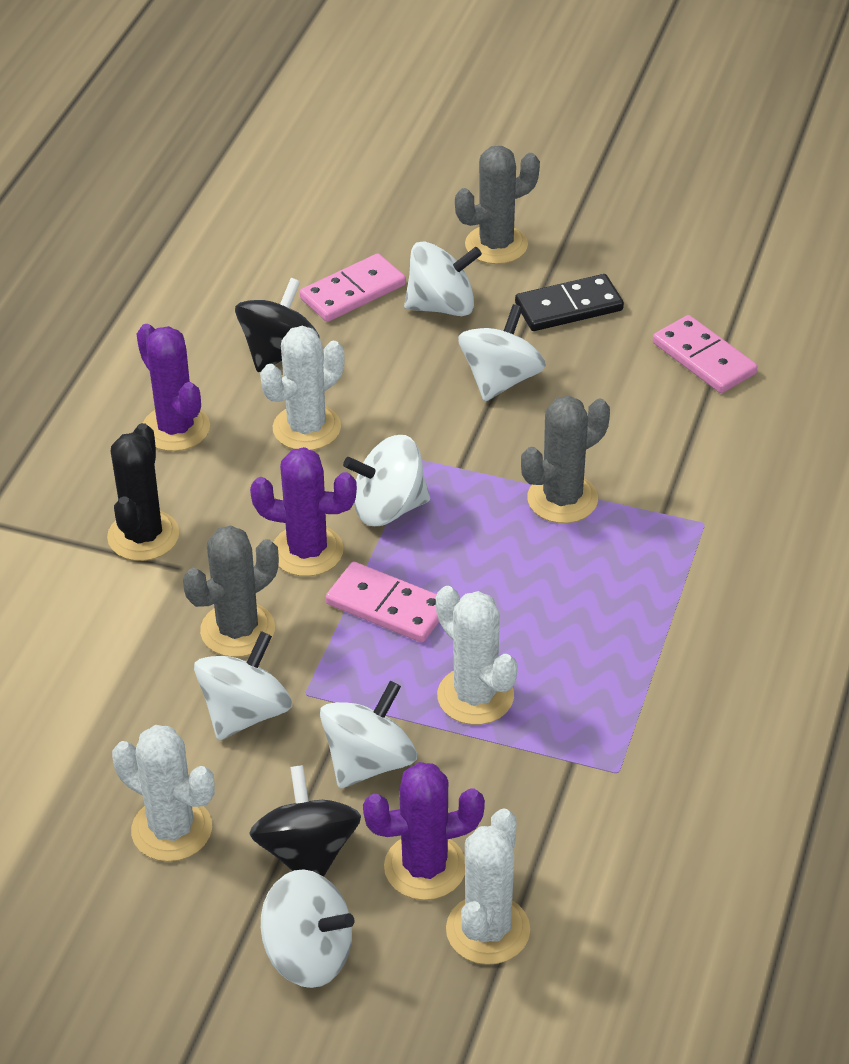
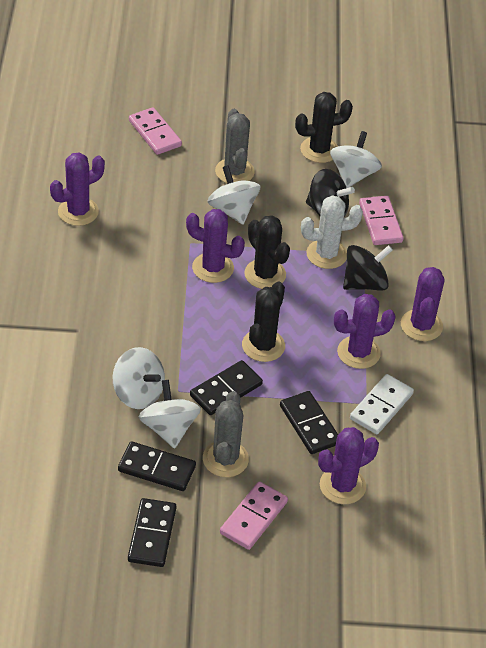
black cactus: [107,423,179,561] = 1 -> [242,281,285,362] [244,215,290,289] [295,92,353,163] = 3
black domino: [515,274,624,331] = 1 -> [118,441,196,491] [128,498,176,567] [190,360,263,415] [280,391,338,454] = 4
grey cactus: [183,525,279,657] [455,146,540,264] [521,396,610,523] = 3 -> [203,391,249,477] [215,109,255,183] = 2
purple cactus: [137,324,210,451] [250,447,357,576] [363,762,485,900] = 3 -> [50,152,105,226] [186,209,245,283] [318,427,379,504] [334,294,396,369] [401,267,444,341] = 5
white cactus: [112,725,215,862] [260,326,345,450] [436,586,517,725] [446,809,530,965] = 4 -> [301,195,363,269] = 1
white domino: none = 0 -> [350,374,414,434] = 1
white spinning top: [194,631,292,740] [261,869,354,988] [320,681,417,789] [343,435,430,526] [404,241,482,316] [458,304,546,402] = 6 -> [113,347,165,409] [139,380,201,449] [207,165,260,224] [330,131,382,188] = 4

